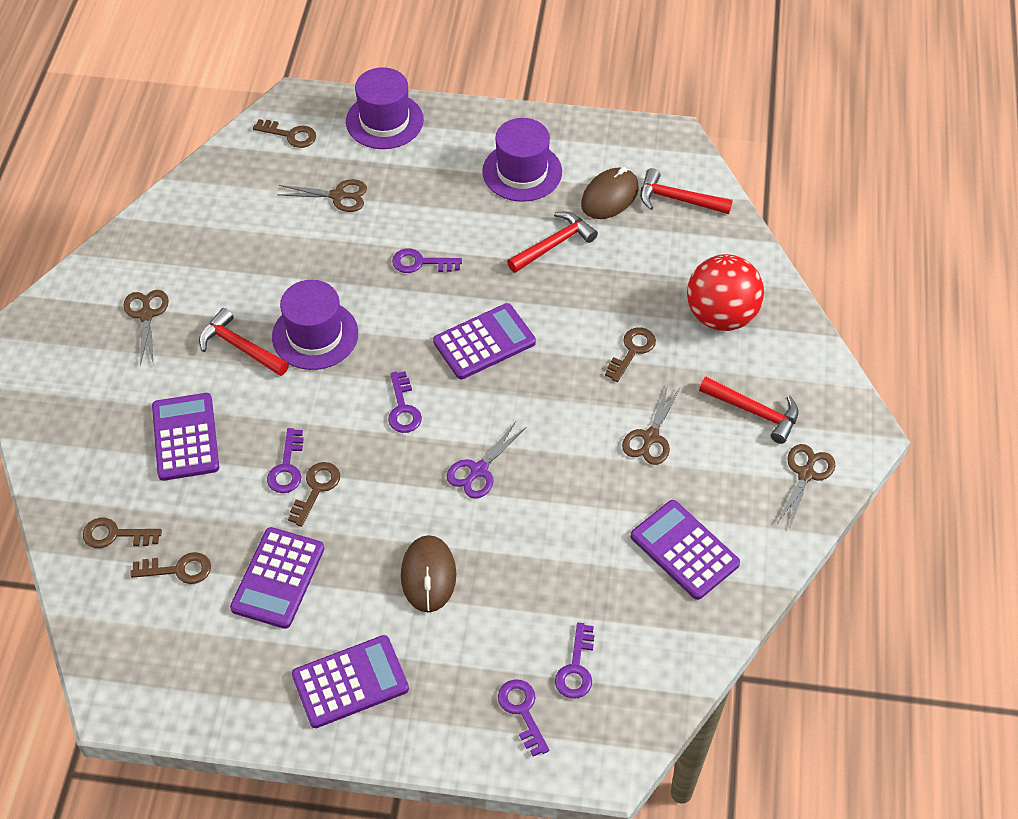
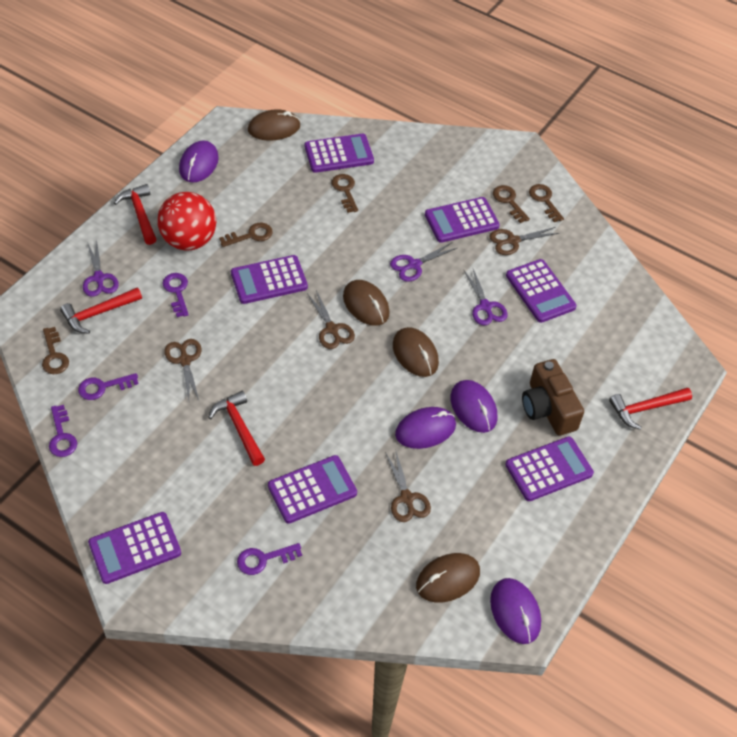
brown camera: none = 0 -> [522,359,584,436] = 1
brown mouse: [401,535,456,613] [581,167,639,219] = 2 -> [248,109,300,141] [343,280,390,326] [393,327,439,377] [416,553,480,602] = 4
purple calculator: [152,393,219,481] [230,527,324,629] [292,635,409,728] [433,303,536,379] [630,500,740,600] = 5 -> [88,512,181,584] [231,255,308,304] [268,455,357,523] [305,134,374,173] [425,197,500,243] [505,436,594,501] [506,259,577,323] = 7
purple hat: [272,280,358,370] [346,67,424,149] [482,118,562,202] = 3 -> none = 0
purple key: [267,428,304,493] [388,371,422,433] [392,248,462,273] [498,679,549,757] [555,622,594,699] = 5 -> [49,405,77,457] [78,373,138,400] [163,273,189,317] [237,543,302,575] = 4
purple mouse: none = 0 -> [179,141,219,183] [395,407,456,449] [451,380,498,433] [490,578,541,644] = 4
purple scissors: [446,422,527,499] = 1 -> [83,239,119,297] [390,242,457,282] [464,269,508,325] = 3

